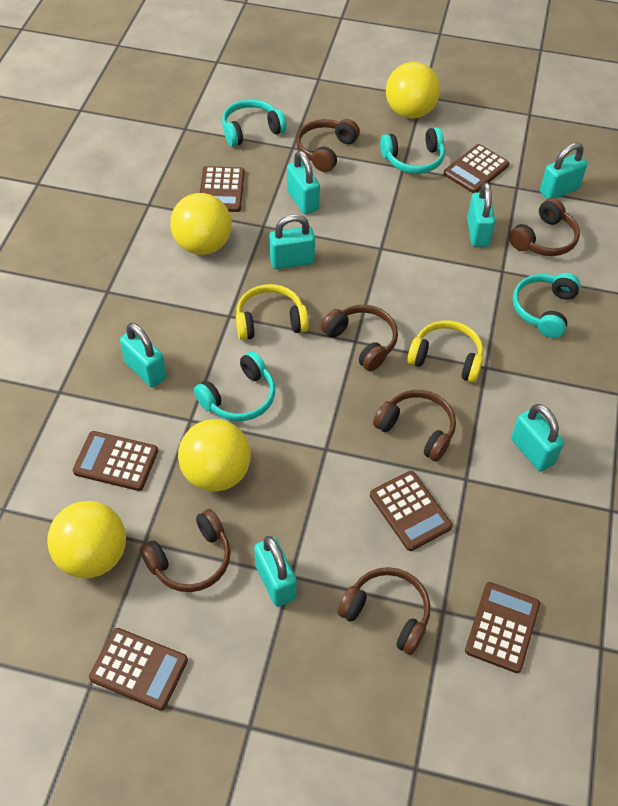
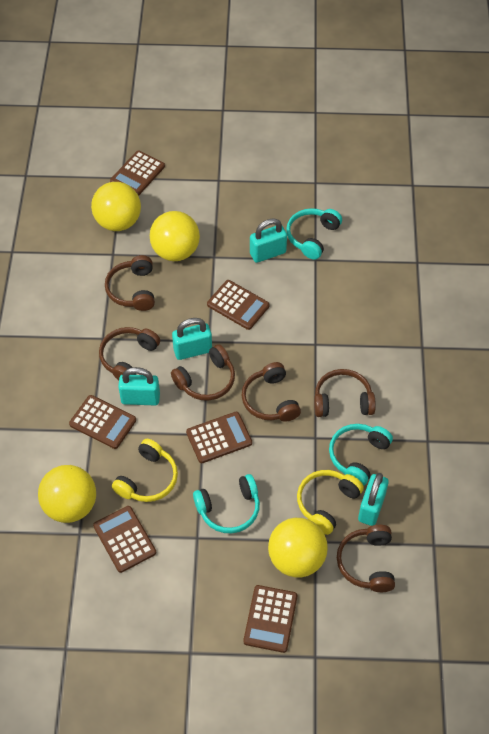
turquoise headphones: [194,351,275,421] [222,99,287,147] [380,127,445,174] [513,273,581,338] = 4 -> [193,474,260,534] [286,208,342,260] [329,424,393,486] = 3
turquoise padlock: [120,323,167,388] [254,536,297,607] [269,214,315,269] [287,151,320,214] [467,182,495,247] [511,404,564,471] [540,143,587,199] = 7 -> [118,367,160,406] [172,318,212,360] [250,218,287,263] [358,473,389,526] = 4

